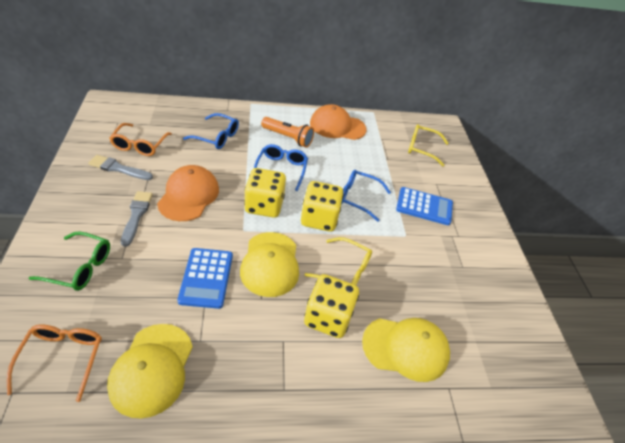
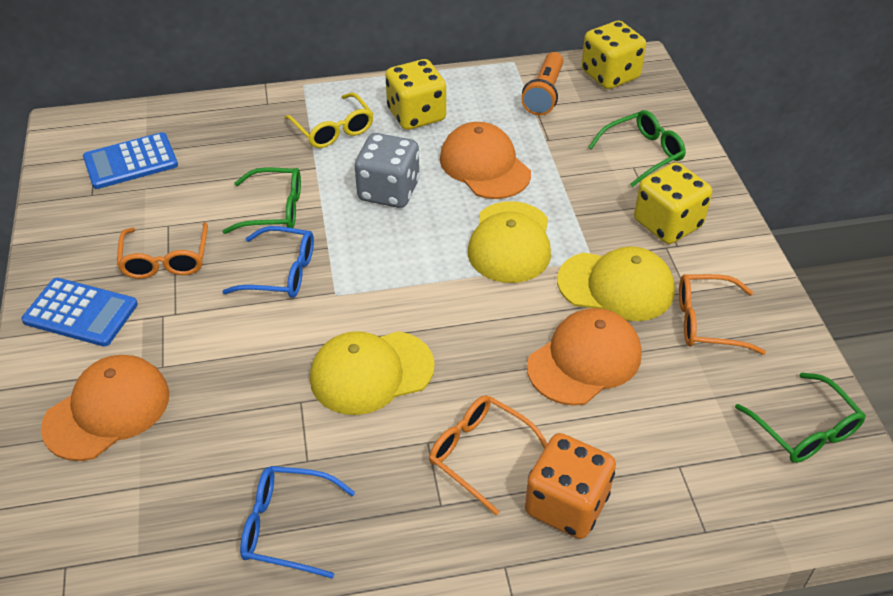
blue glasses: [183,113,239,149] [254,144,308,191] [341,170,391,222] = 3 -> [222,226,314,298] [240,466,355,579] = 2
green glasses: [29,231,110,291] = 1 -> [222,167,301,234] [588,110,686,187] [735,372,866,463] = 3
grey brush: [88,155,153,180] [121,191,153,247] = 2 -> none = 0
grey dice: none = 0 -> [355,133,420,208] = 1
orange cap: [157,165,219,221] [310,104,367,140] = 2 -> [41,355,169,461] [440,122,531,199] [527,308,641,406] = 3
orange dice: none = 0 -> [525,433,616,539] = 1
orange glasses: [7,324,102,402] [109,123,172,156] = 2 -> [117,222,208,279] [429,395,547,515] [679,274,766,355] = 3
yellow glasses: [304,237,372,285] [408,124,449,166] = 2 -> [285,92,373,148] = 1

